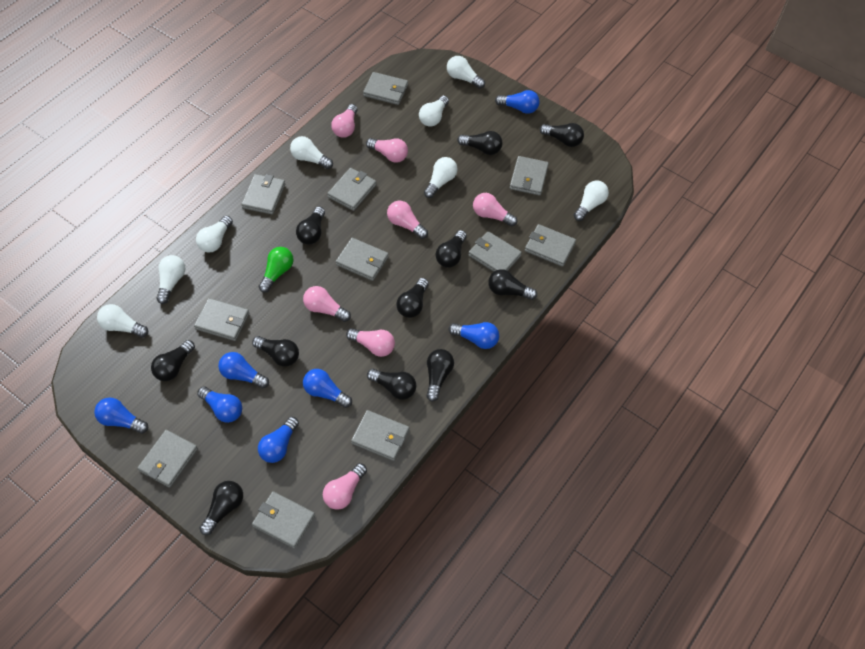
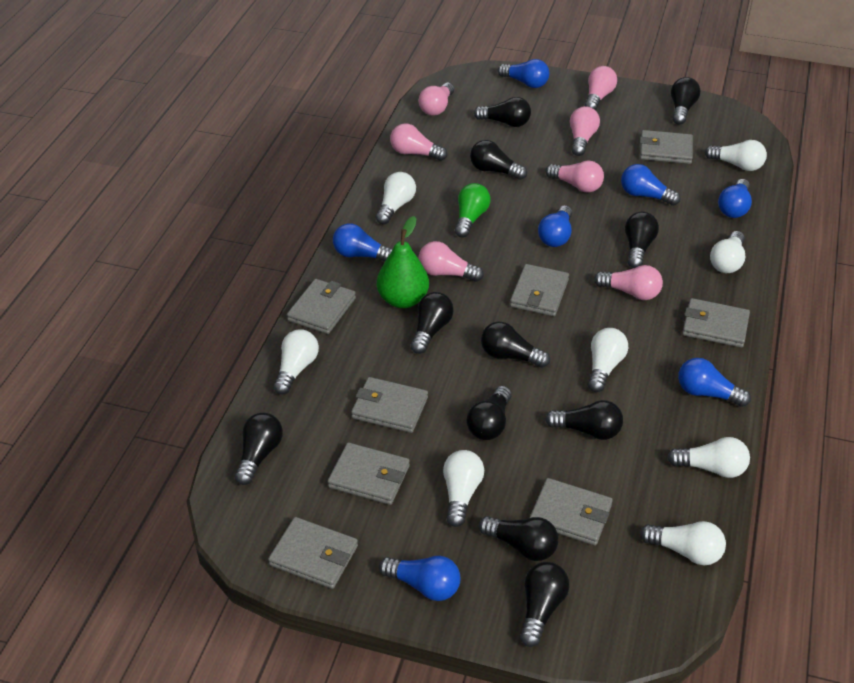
green pear: none = 0 -> [377,216,429,308] = 1
grey wallet: [137,430,198,488] [194,298,249,341] [241,174,285,215] [252,491,315,549] [327,168,377,211] [336,238,389,281] [351,410,409,461] [363,72,408,105] [468,231,522,272] [510,156,549,196] [525,224,576,267] = 11 -> [268,517,358,589] [287,279,356,334] [327,442,410,505] [351,377,428,433] [510,264,569,316] [530,478,613,546] [640,130,693,164] [682,298,750,348] = 8

